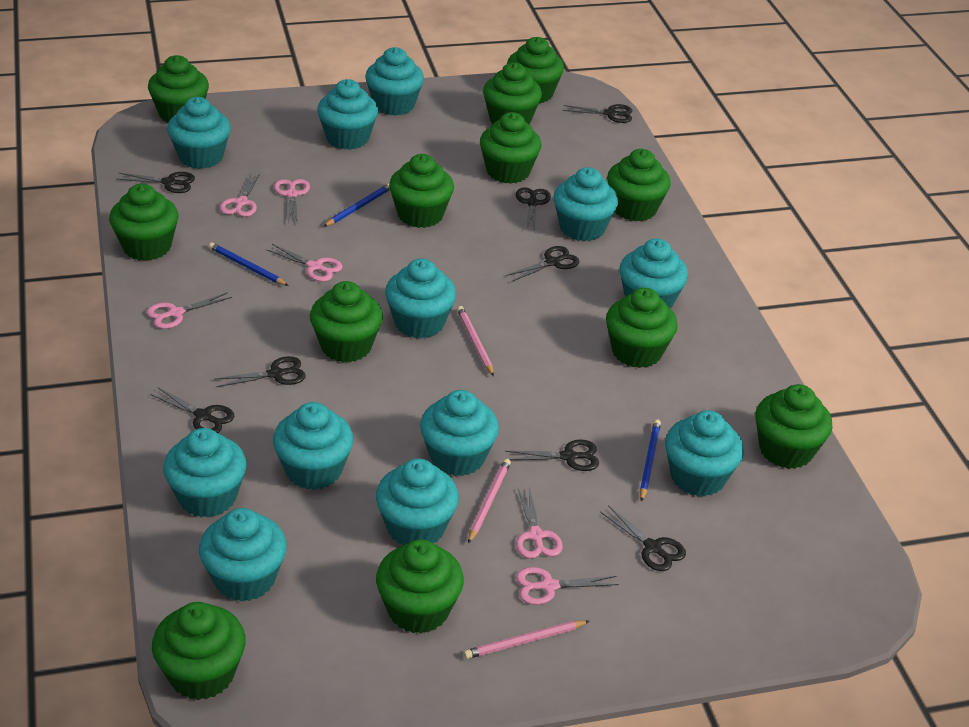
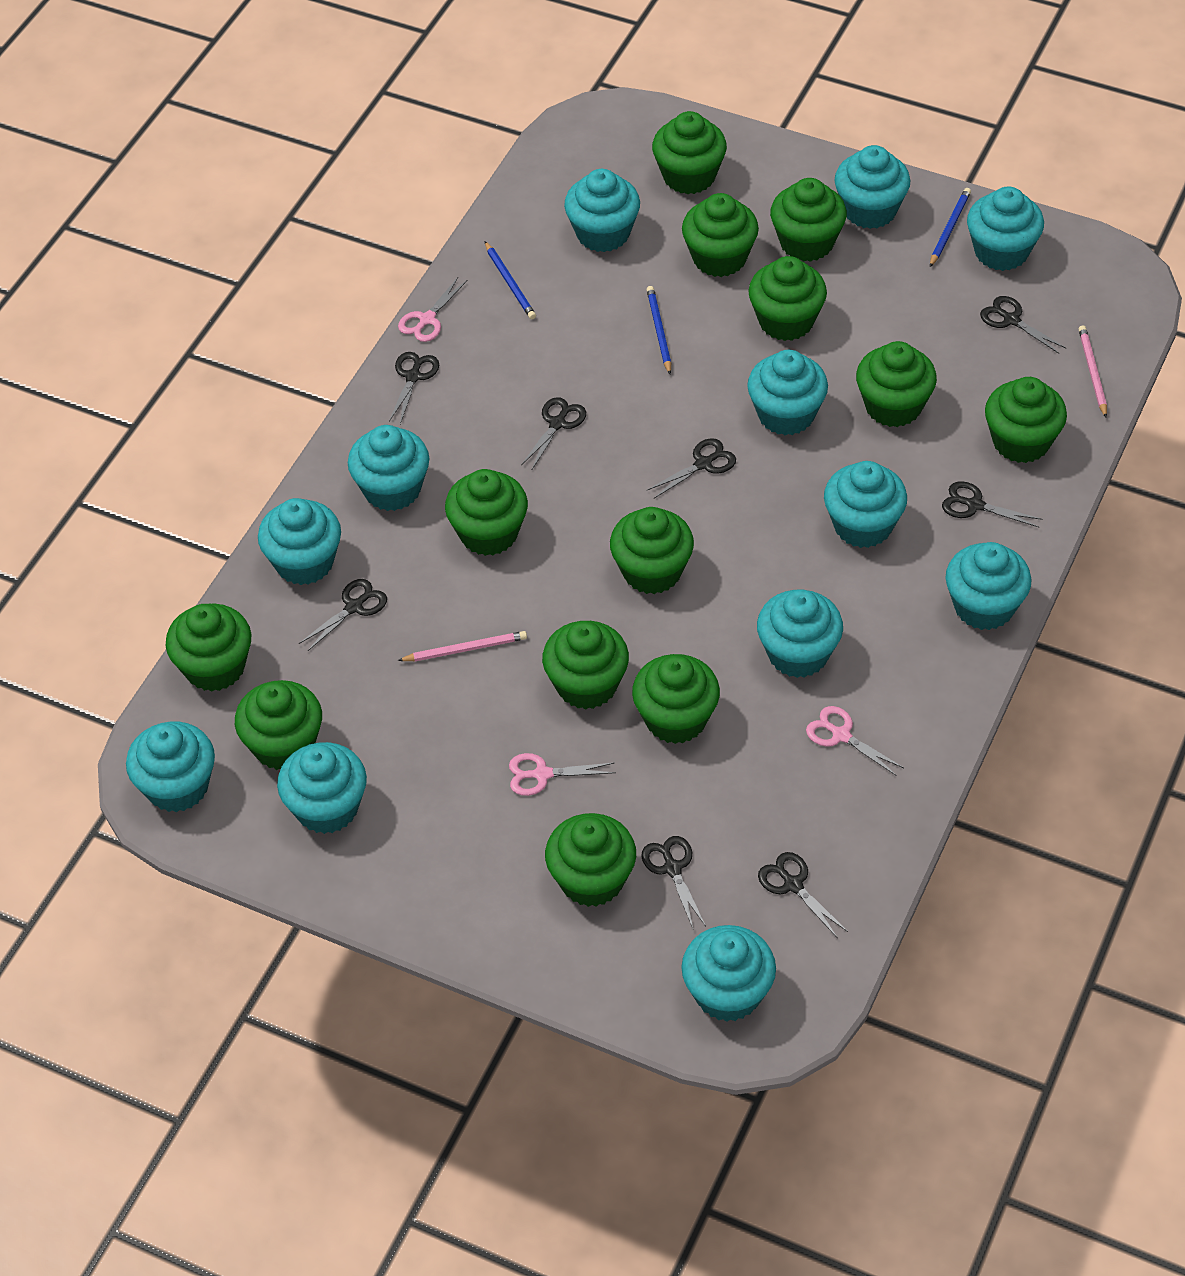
green cupcake: [109,184,179,261] [148,55,209,123] [152,602,246,700] [310,281,383,363] [376,539,464,634] [389,154,454,228] [480,112,542,184] [483,63,542,125] [507,37,564,103] [606,288,678,368] [607,149,671,221] [756,384,832,469] = 12 -> [166,604,251,692] [235,680,322,770] [445,469,528,556] [542,621,629,710] [545,813,636,907] [610,507,694,594] [632,654,720,744] [652,111,727,194] [682,193,759,277] [748,256,827,341] [770,178,847,262] [856,341,937,427] [985,377,1067,463] = 13
pink pencil: [457,306,494,376] [464,620,589,659] [468,459,511,544] = 3 -> [398,631,527,661] [1079,325,1107,417] = 2
pink scissors: [147,292,232,329] [220,174,260,217] [266,244,343,282] [274,179,310,223] [516,487,563,559] [516,567,619,605] = 6 -> [398,277,467,342] [509,753,616,796] [806,706,904,776] = 3

